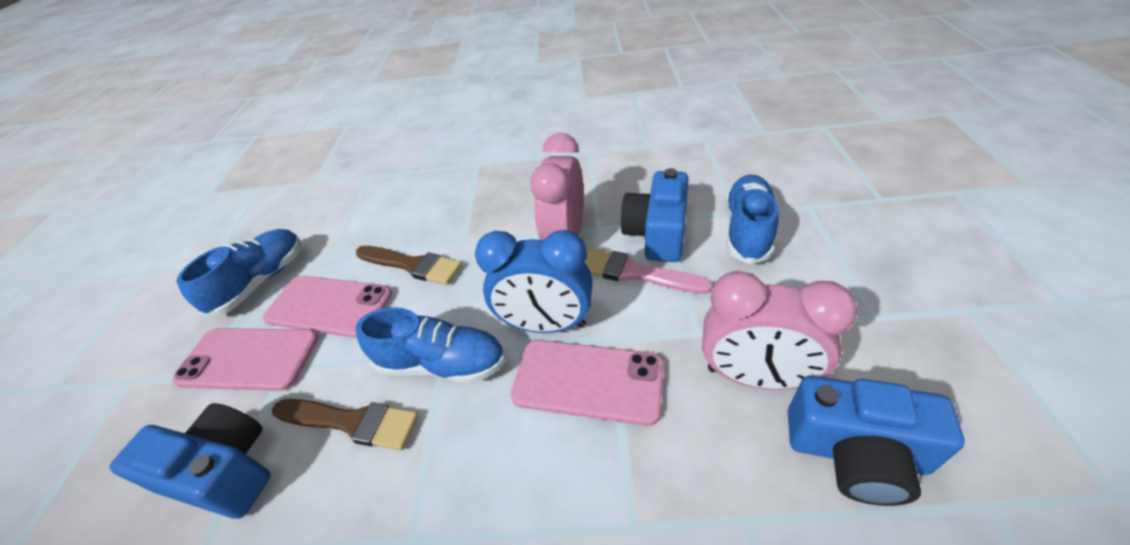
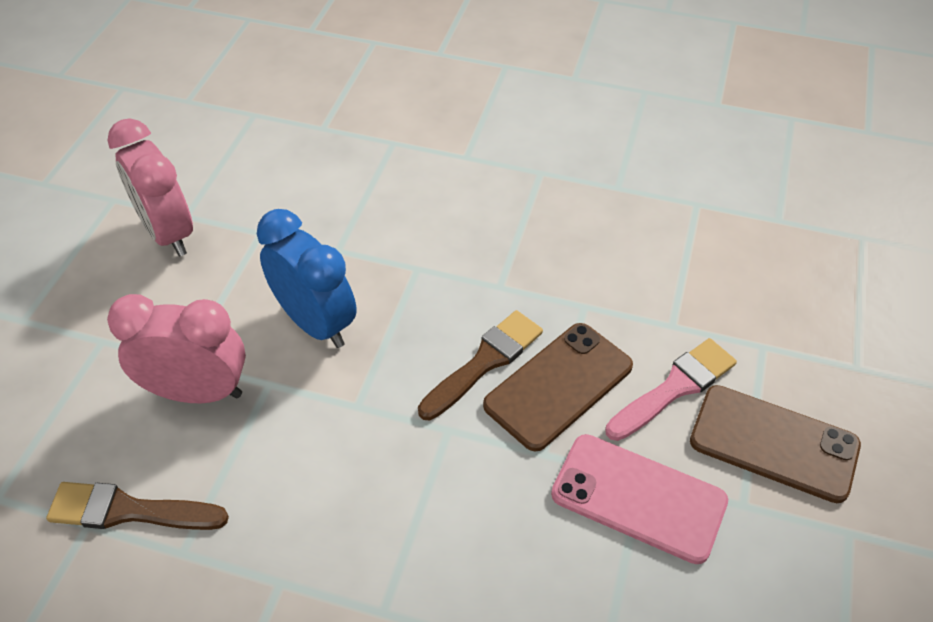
blue camera: [110,403,271,519] [620,168,689,262] [788,376,964,506] = 3 -> none = 0
blue shoe: [177,229,301,317] [355,307,505,384] [725,175,779,264] = 3 -> none = 0
brown phone: none = 0 -> [483,323,633,452] [690,385,861,503] = 2
pink phone: [172,328,319,391] [263,276,392,338] [511,340,664,426] = 3 -> [551,434,728,564] = 1

